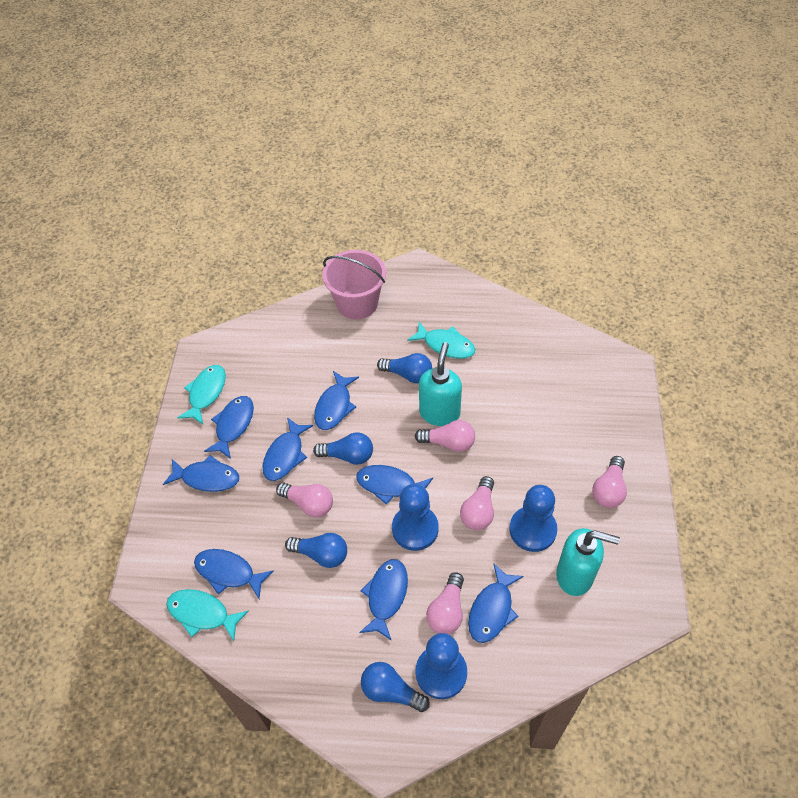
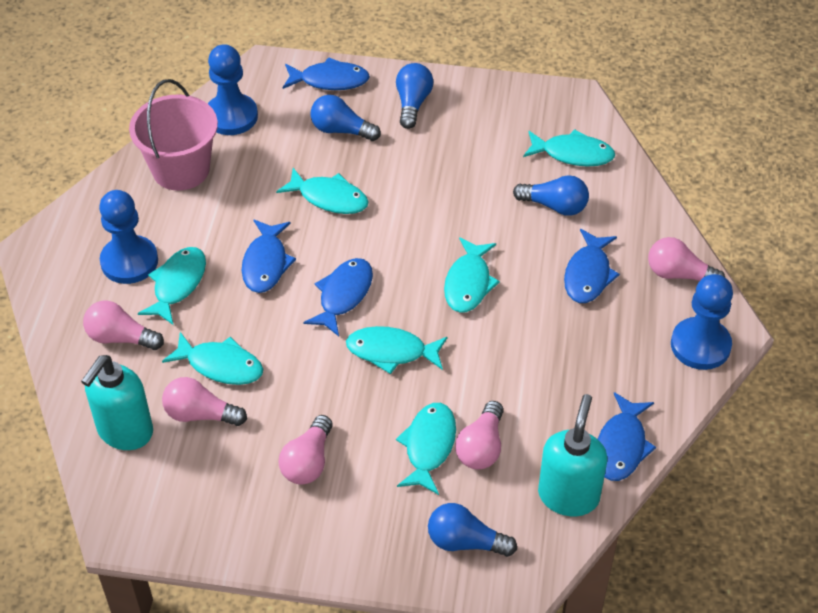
blue fish: [163,455,239,492] [194,549,274,599] [204,396,254,459] [262,417,313,481] [314,371,359,430] [356,465,433,505] [359,559,408,641] [468,563,524,643] = 8 -> [242,220,296,293] [283,57,370,90] [303,258,373,336] [564,229,620,303] [598,392,656,481] = 5
turquoise fish: [166,589,249,641] [177,365,226,424] [407,321,475,359] = 3 -> [138,247,206,325] [162,332,263,385] [276,168,369,214] [346,326,448,374] [396,403,456,495] [444,237,500,313] [523,129,615,167] = 7

